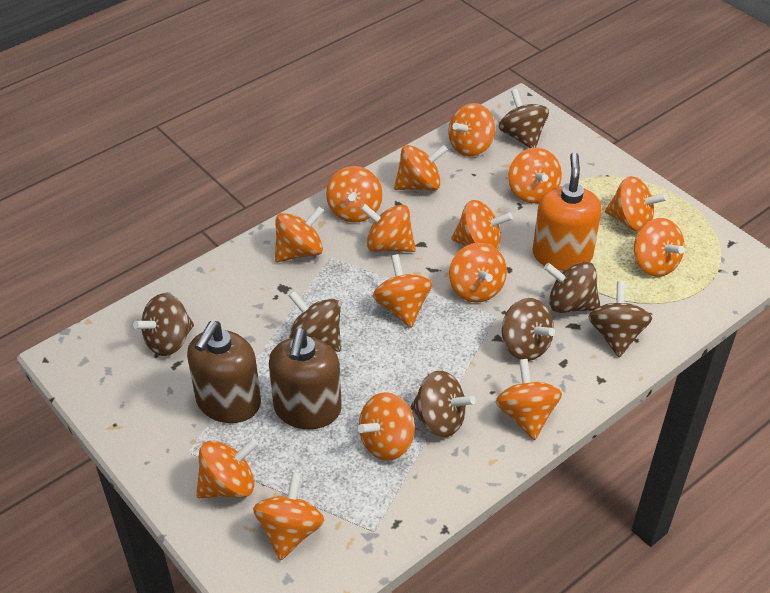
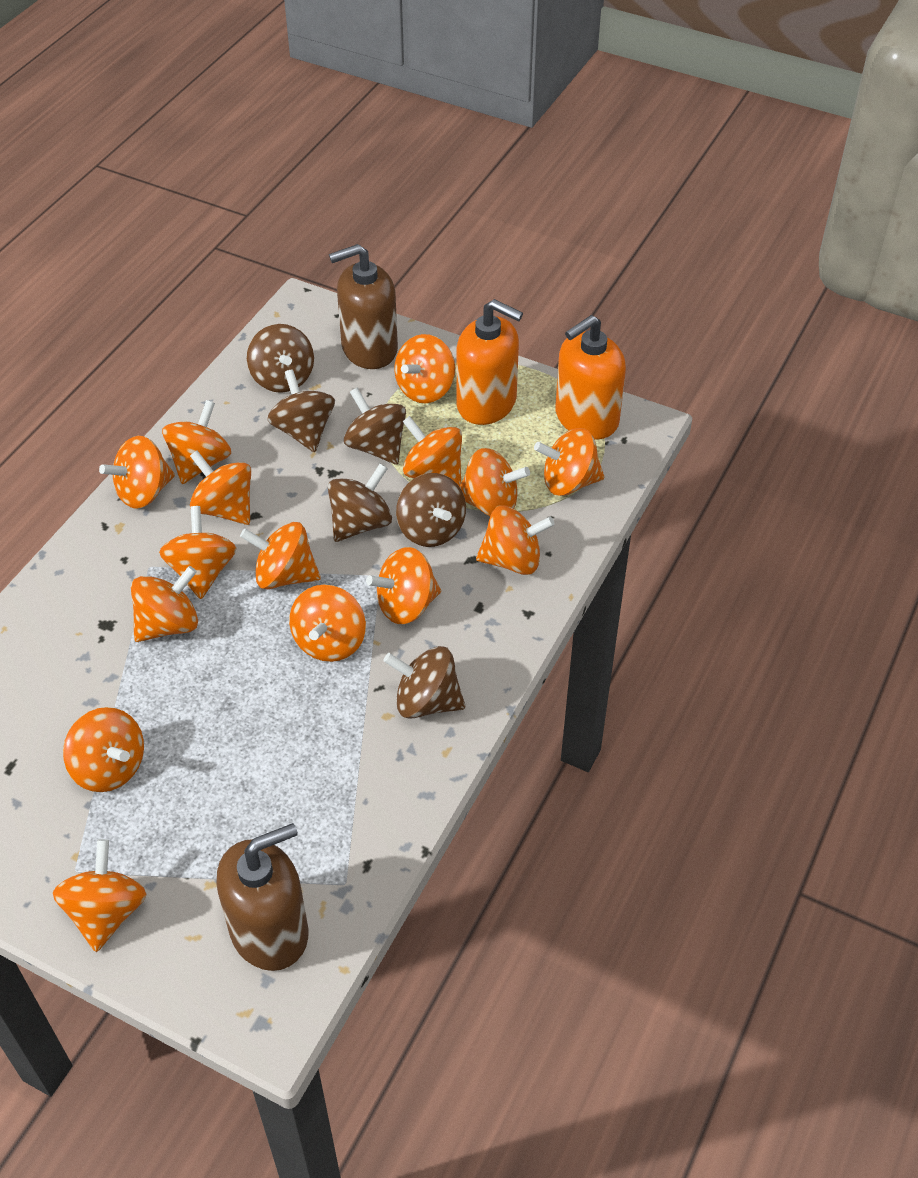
brown spinning top: [133,293,194,356] [288,291,341,352] [410,370,475,437] [499,89,549,148] [502,298,555,361] [544,262,600,313] [588,281,652,357] = 7 -> [247,324,314,393] [268,369,335,452] [328,464,392,542] [344,387,406,465] [384,646,465,719] [396,473,466,547] = 6
orange soap dispenser: [532,152,602,271] = 1 -> [456,299,523,425] [555,315,626,440] = 2

